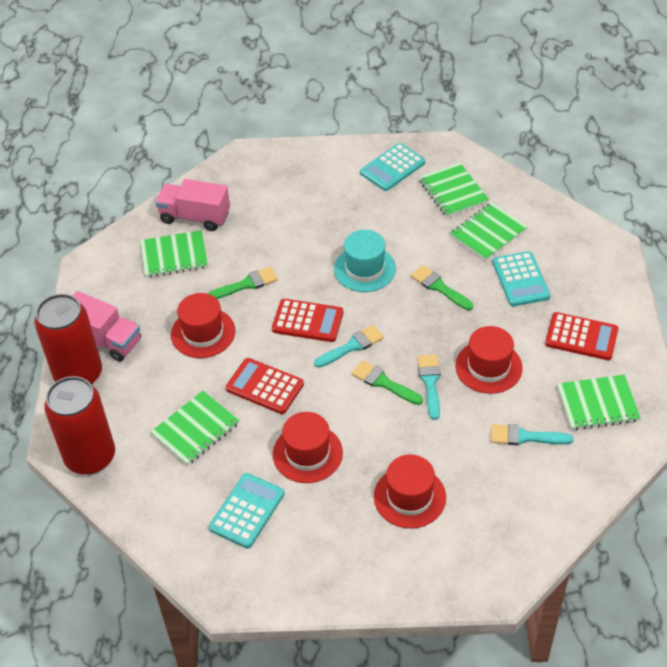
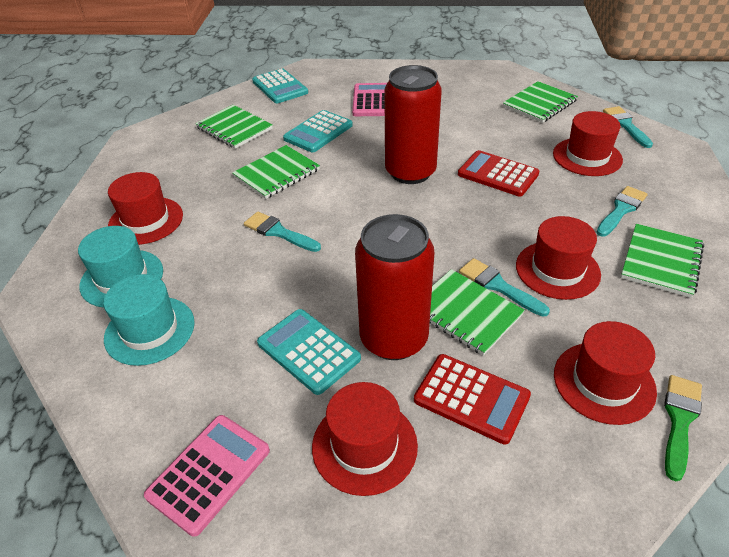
green brush: [207,267,278,299] [352,360,423,405] [411,265,473,310] = 3 -> [664,375,702,481] = 1
pink calculator: none = 0 -> [144,415,270,537] [352,83,387,116] = 2
pink truck: [72,291,141,362] [155,179,230,231] = 2 -> none = 0
red calculator: [226,358,304,414] [272,299,344,342] [545,312,619,360] = 3 -> [414,354,531,445] [458,150,539,196] = 2
red hat: [171,293,235,358] [273,412,343,483] [374,454,446,529] [455,326,523,394] = 4 -> [108,172,183,245] [312,382,418,496] [516,216,601,300] [553,111,623,176] [554,321,657,425] = 5
turquoise brush: [314,325,384,368] [418,355,441,420] [491,424,573,445] = 3 -> [244,212,321,252] [459,258,550,317] [596,186,648,237] [603,106,653,148] = 4
turquoise hat: [334,230,396,292] = 1 -> [78,226,163,308] [103,274,195,366] = 2

